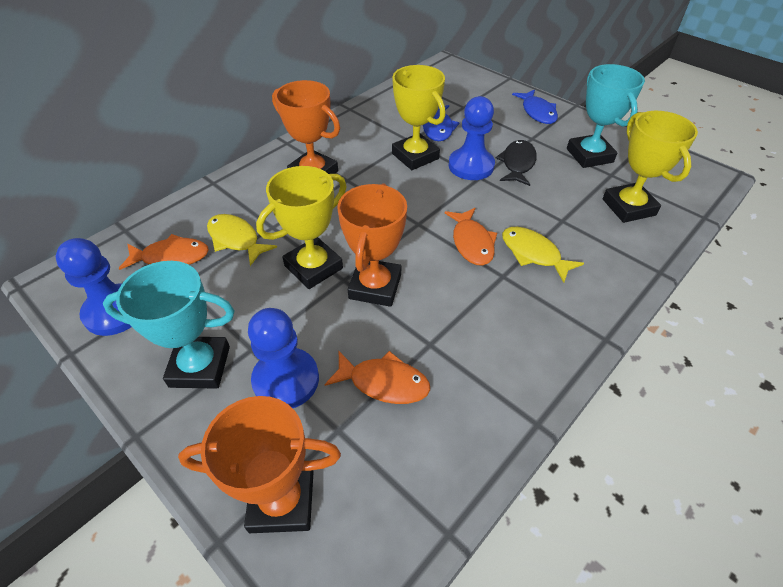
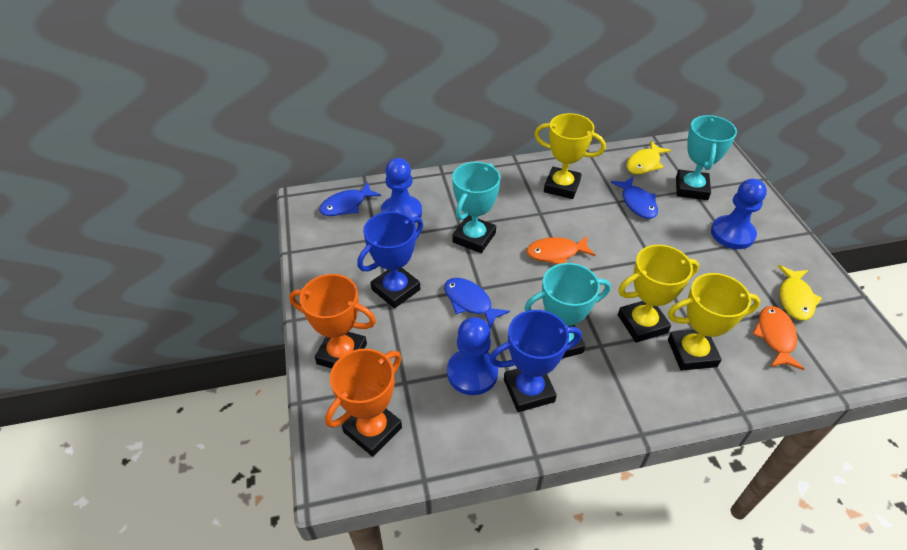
black fish: [495,140,537,186] = 1 -> none = 0
blue fish: [423,105,459,141] [512,90,558,124] = 2 -> [319,182,381,216] [444,278,510,329] [611,177,658,219] = 3
blue trophy: none = 0 -> [357,212,423,308] [489,310,582,412] = 2
orange fish: [119,234,209,270] [324,351,430,404] [445,208,497,266] = 3 -> [526,236,596,264] [753,306,804,370] = 2
orange trophy: [178,396,341,533] [272,80,340,174] [337,183,407,307] = 3 -> [289,274,376,368] [325,349,402,457] = 2
turquoise trophy: [103,261,234,389] [567,64,645,168] = 2 -> [452,162,501,253] [524,263,611,359] [676,115,737,200] = 3

